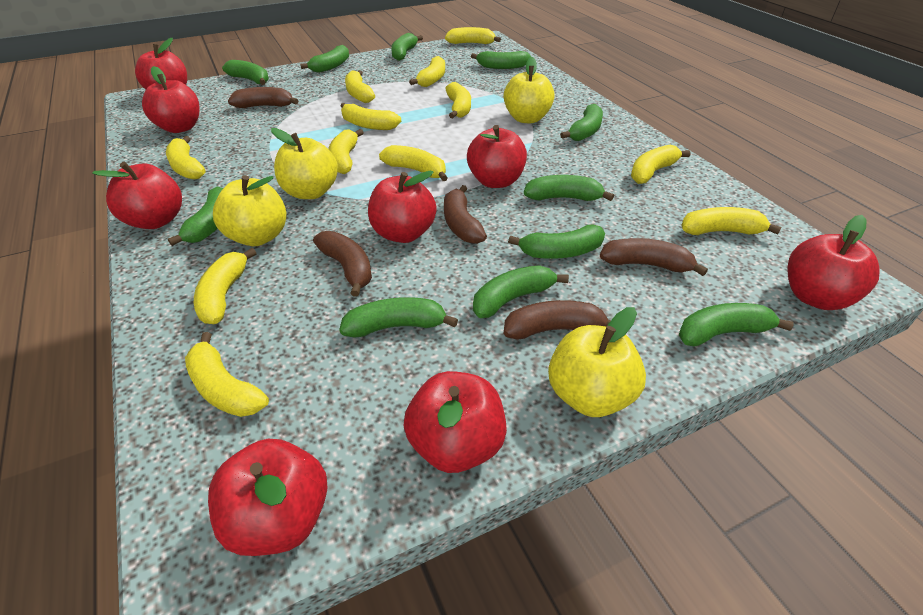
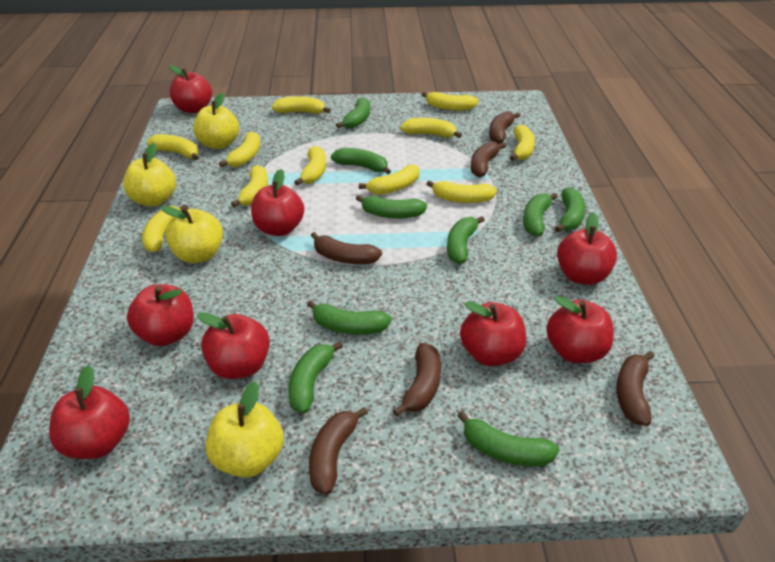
brown banana: [228,87,299,108] [313,231,372,297] [444,185,487,244] [504,300,611,340] [600,238,708,276] = 5 -> [309,407,368,495] [311,232,382,264] [393,343,441,417] [471,141,506,177] [489,111,520,144] [616,351,654,426] = 6
green banana: [168,186,223,246] [222,60,269,85] [300,45,349,73] [339,297,458,338] [391,33,423,61] [471,51,531,69] [473,265,569,318] [508,225,605,259] [524,175,614,201] [560,104,603,141] [679,303,793,347] = 11 -> [288,341,343,414] [307,300,392,335] [331,148,391,174] [336,97,370,129] [356,195,427,219] [447,216,485,264] [457,411,559,467] [523,193,558,237] [555,187,585,232] = 9
yellow banana: [166,136,205,180] [185,332,269,417] [194,248,256,324] [328,129,364,174] [341,103,401,130] [345,70,375,103] [379,145,448,181] [409,56,445,87] [445,27,501,44] [446,82,471,119] [631,145,691,184] [681,207,782,235] = 12 -> [142,204,188,253] [147,134,199,160] [219,131,260,167] [231,165,268,208] [272,96,330,114] [294,146,326,186] [359,165,420,195] [400,118,462,138] [422,92,479,111] [426,180,497,203] [510,125,535,161] = 11

